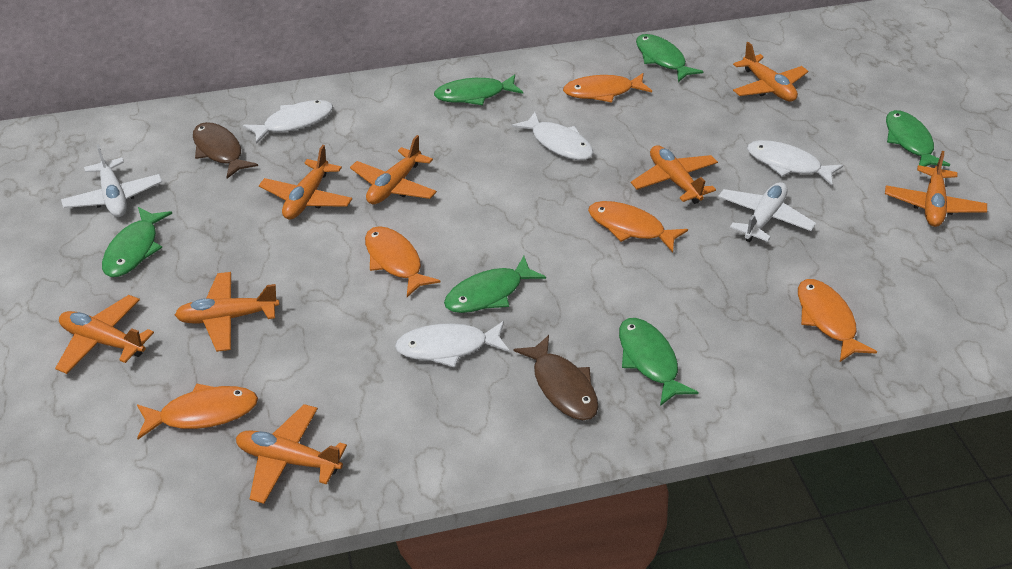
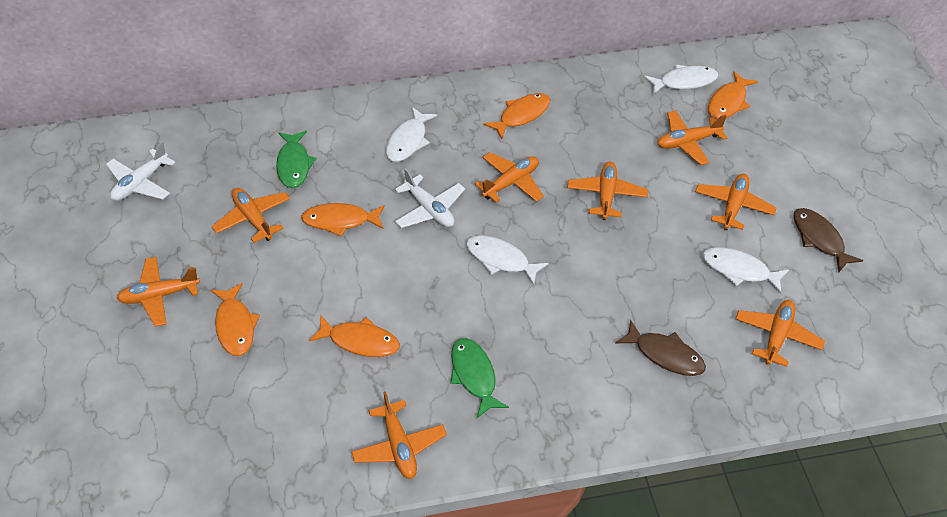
green fish: [102,207,172,277] [434,74,523,105] [444,256,546,313] [619,318,699,406] [636,34,704,82] [886,110,950,167] = 6 -> [276,130,317,188] [450,338,509,418] = 2

